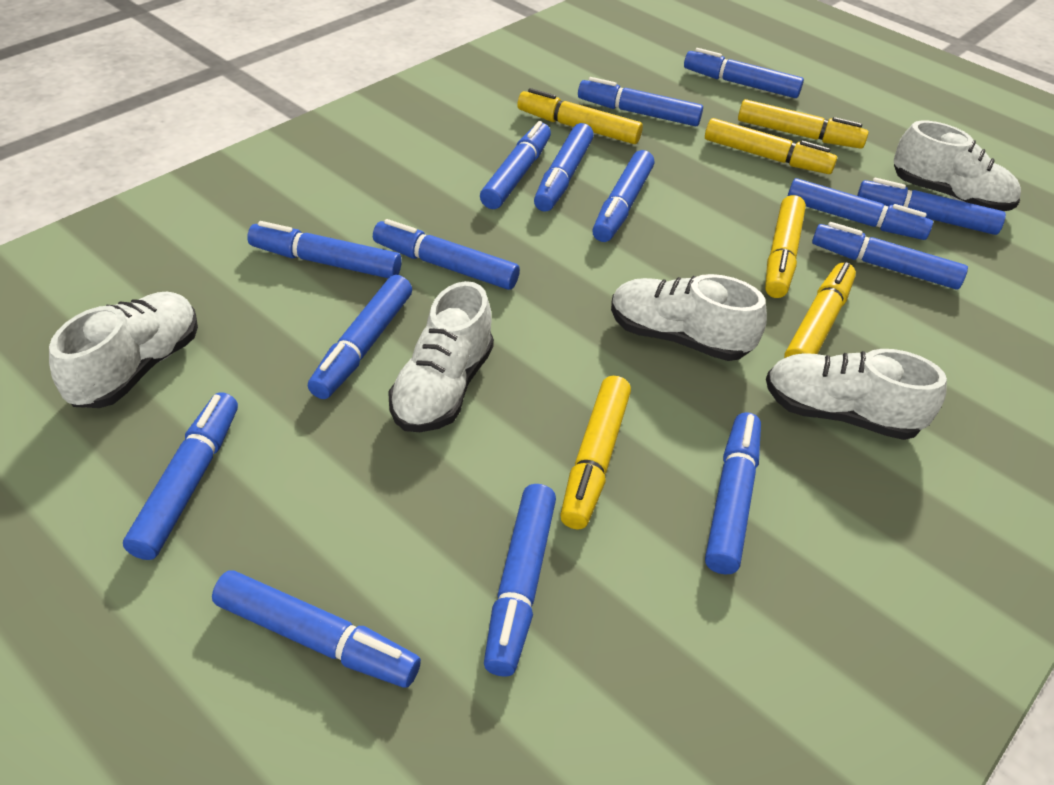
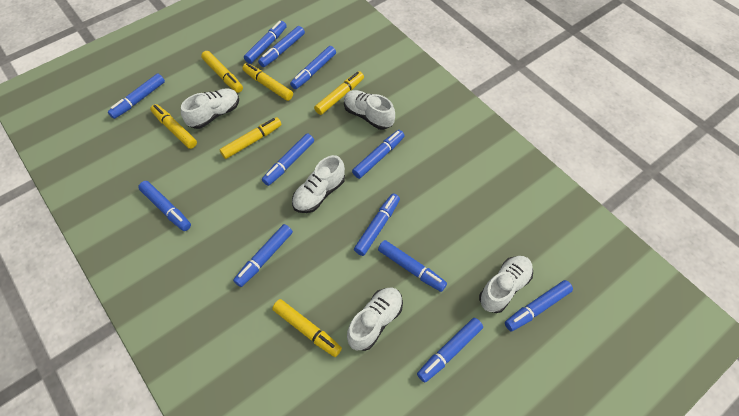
blue marker: [123,392,238,560] [212,570,421,688] [247,221,402,278] [308,275,412,399] [373,219,520,290] [480,121,551,209] [484,484,556,677] [534,123,594,212] [578,77,703,126] [592,150,654,242] [684,48,804,98] [705,412,761,575] [788,178,933,240] [812,222,968,290] [857,178,1006,235] = 15 -> [108,74,165,119] [138,181,191,231] [233,224,293,287] [244,21,287,64] [258,26,305,67] [262,134,314,186] [290,46,336,89] [352,130,404,179] [354,194,400,256] [378,240,447,292] [417,318,483,383] [505,280,573,331] = 12

